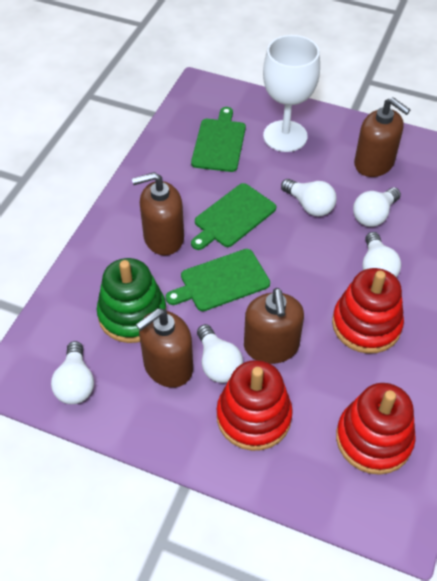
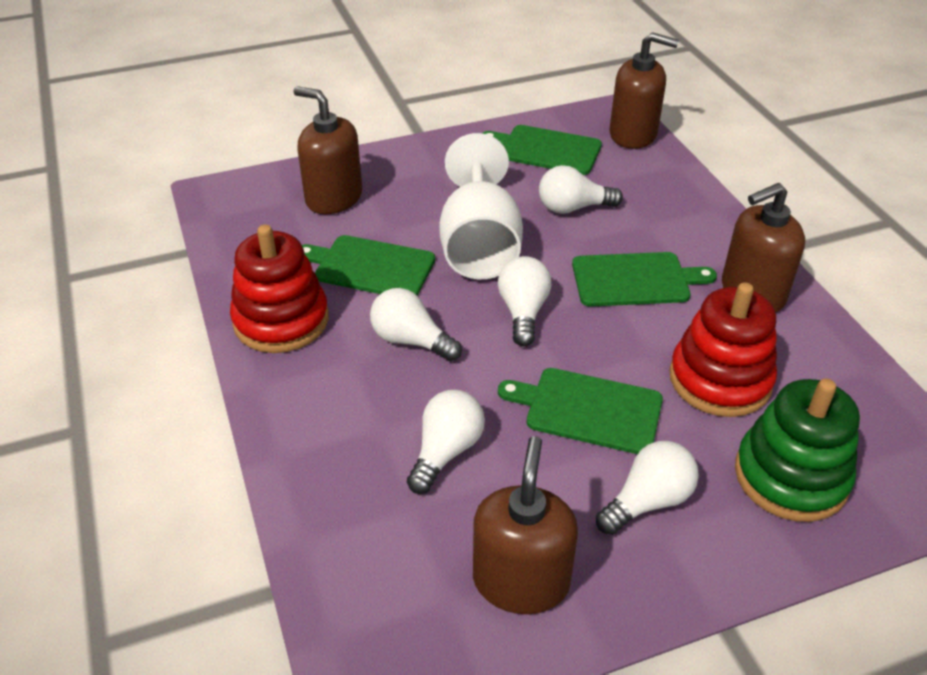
green cutting board: [166,249,270,311] [191,107,246,172] [191,183,276,250] = 3 -> [302,235,435,296] [482,125,602,175] [498,368,663,454] [572,252,717,307] = 4
red stacking toy: [217,360,293,451] [332,268,404,354] [336,383,416,475] = 3 -> [230,225,329,353] [670,282,777,417] = 2

